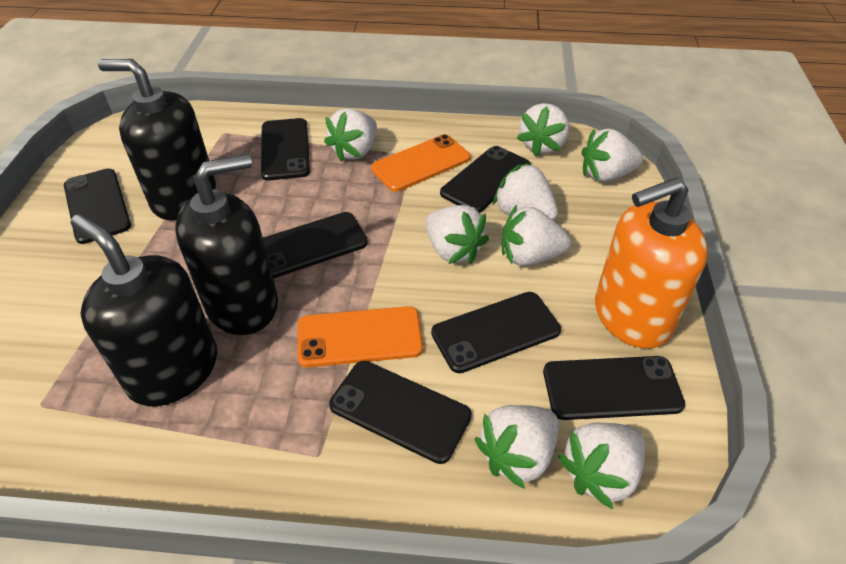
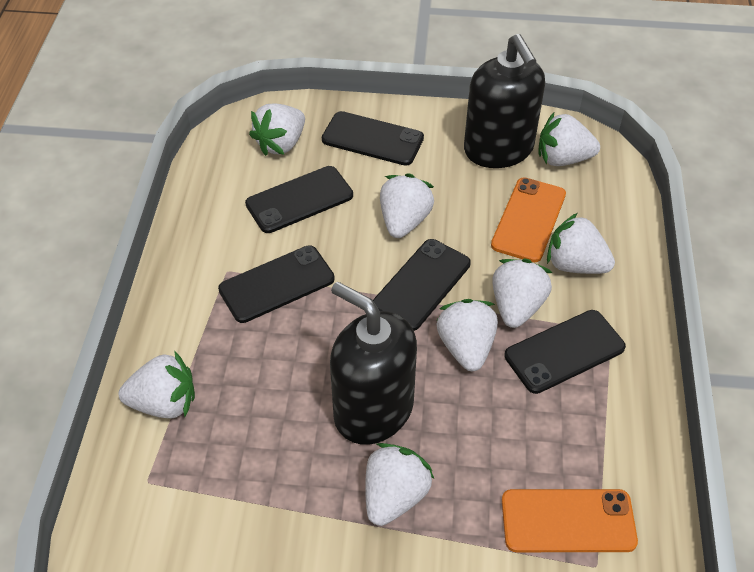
black phone: [64,169,131,244] [261,118,310,180] [263,212,368,278] [329,361,472,464] [431,292,561,373] [440,146,530,213] [543,356,685,420] = 7 -> [218,245,335,323] [245,166,353,233] [322,111,424,166] [373,239,471,331] [504,310,626,394] = 5
black soap dispenser: [70,214,217,406] [98,59,216,220] [175,154,278,335] = 3 -> [330,282,417,445] [464,34,545,168] = 2
orange soap dispenser: [595,177,708,349] = 1 -> none = 0

